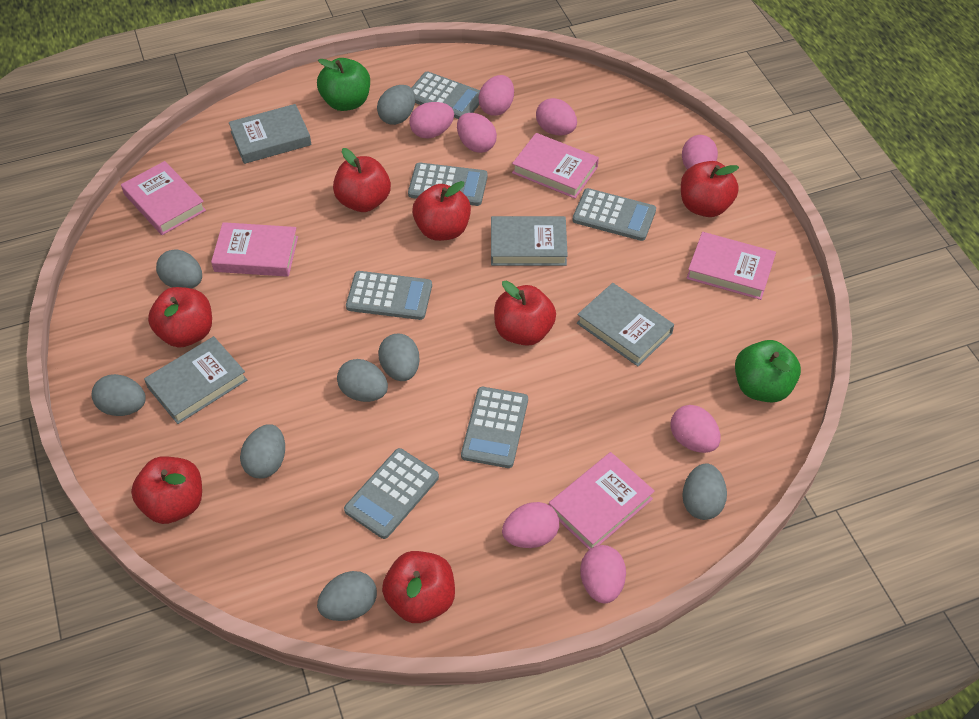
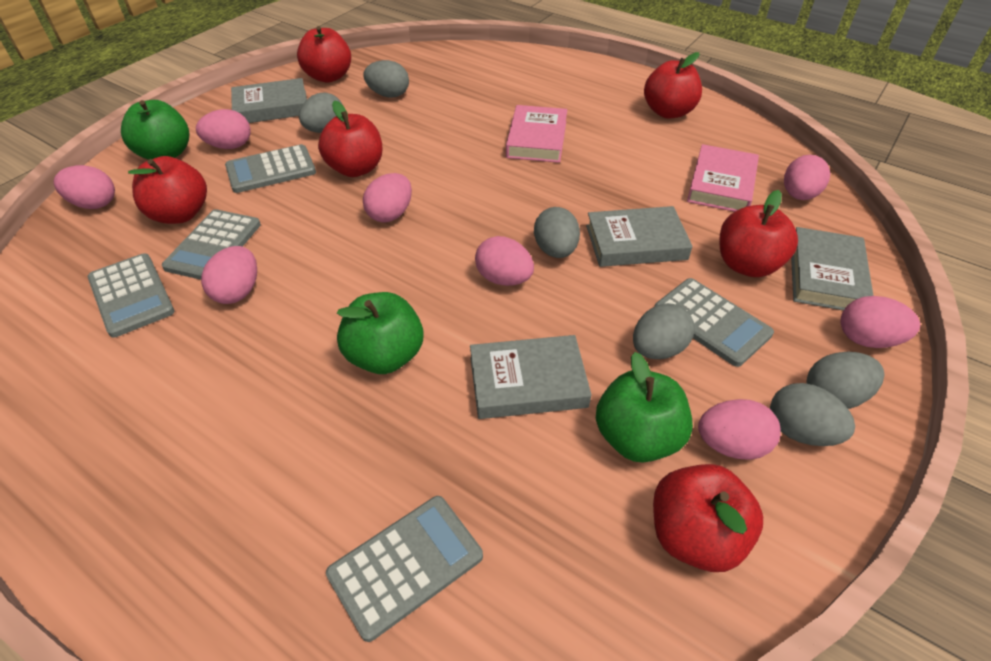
green apple: [317,58,370,111] [735,340,801,403] = 2 -> [121,100,189,159] [337,292,424,374] [596,352,693,463] = 3
grey calculator: [344,448,439,539] [346,271,432,320] [408,163,488,206] [412,71,480,119] [461,387,528,468] [572,188,656,241] = 6 -> [88,253,175,338] [162,209,261,280] [225,144,316,193] [326,496,483,642] [654,278,774,367] = 5
grey egg: [92,374,146,416] [156,250,202,289] [240,424,285,478] [317,571,377,621] [337,359,388,402] [377,85,415,125] [378,334,420,381] [682,463,727,520] = 8 -> [299,92,343,133] [363,60,409,98] [534,207,580,258] [633,303,695,359] [770,383,855,446] [807,351,884,409] = 6
pink book: [121,161,206,235] [211,222,298,277] [512,133,599,199] [549,452,655,550] [686,232,776,300] = 5 -> [506,105,567,163] [687,144,759,212] = 2
red apple: [131,456,202,524] [148,287,212,348] [333,148,391,212] [382,551,455,623] [412,181,471,241] [494,281,556,346] [681,161,739,217] = 7 -> [128,156,207,224] [297,26,351,83] [318,100,382,177] [644,52,702,119] [653,464,763,572] [720,190,798,277] = 6

